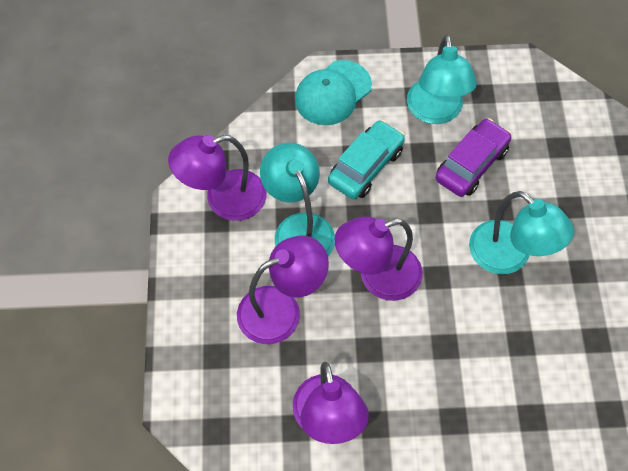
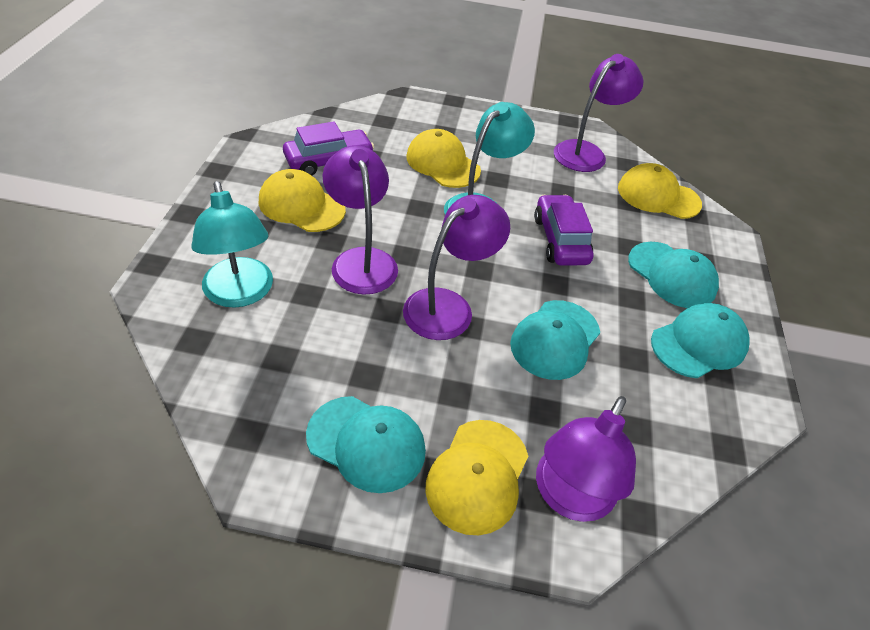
purple car: [435,118,512,197] = 1 -> [283,121,374,176] [534,195,593,266] = 2
turquoise cap: [295,60,372,125] = 1 -> [306,396,426,493] [510,300,600,380] [628,242,719,308] [651,303,750,378] = 4
turquoise car: [328,120,405,199] = 1 -> none = 0
turquoise lamp: [260,143,335,256] [407,35,477,124] [469,191,574,274] = 3 -> [191,181,273,308] [444,102,535,215] = 2
yellow cap: none = 0 -> [259,169,346,232] [407,129,481,188] [425,420,528,535] [618,163,702,219] = 4

